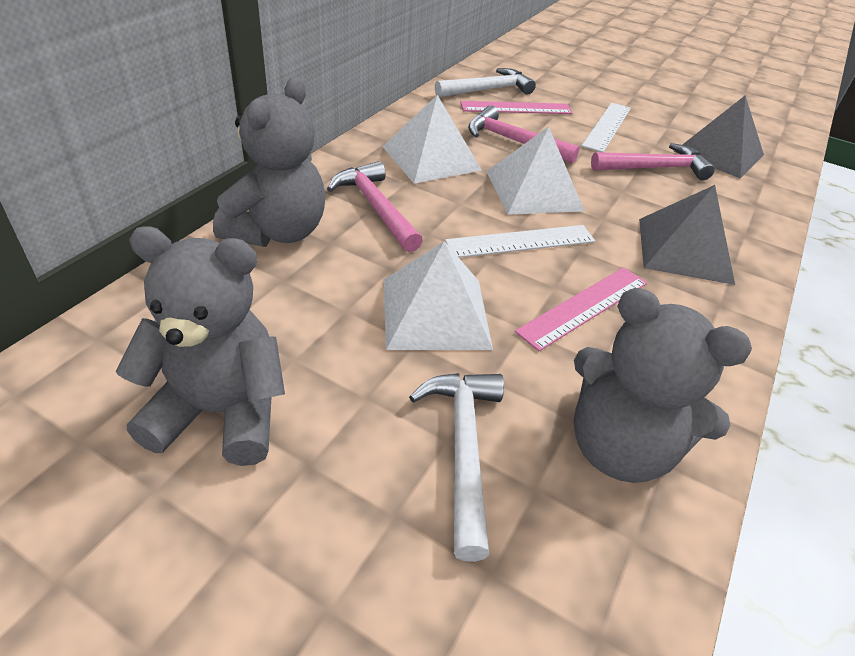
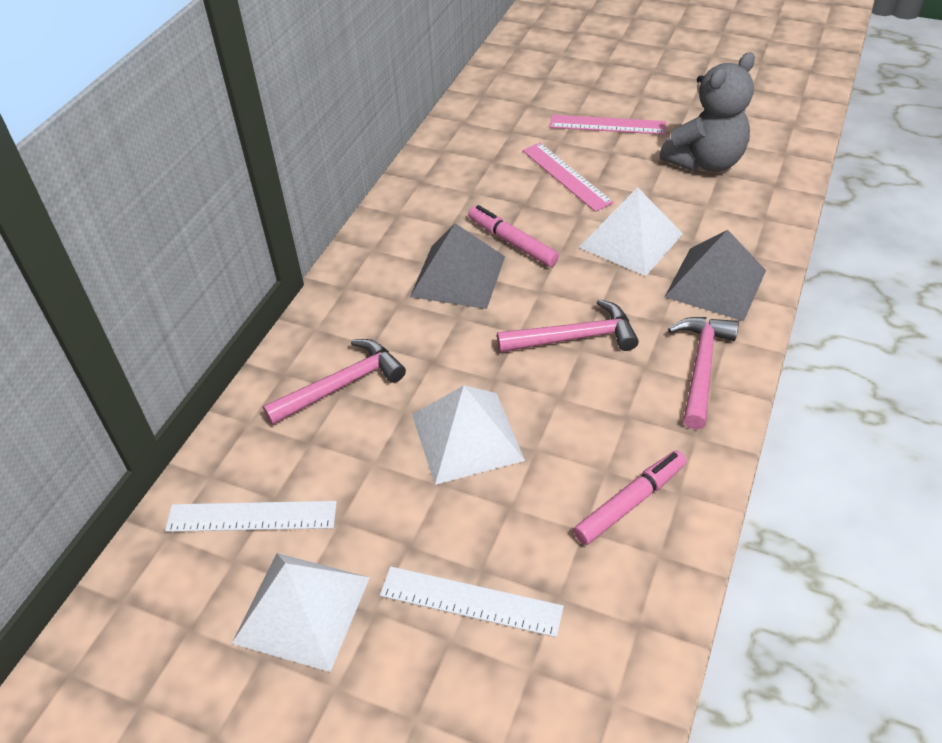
grey teddy bear: [116,226,285,466] [213,77,326,247] [574,288,752,483] = 3 -> [660,52,755,172] = 1
pink marker: none = 0 -> [468,205,559,267] [573,450,686,545] = 2
white hammer: [409,373,504,562] [435,68,536,97] = 2 -> none = 0

